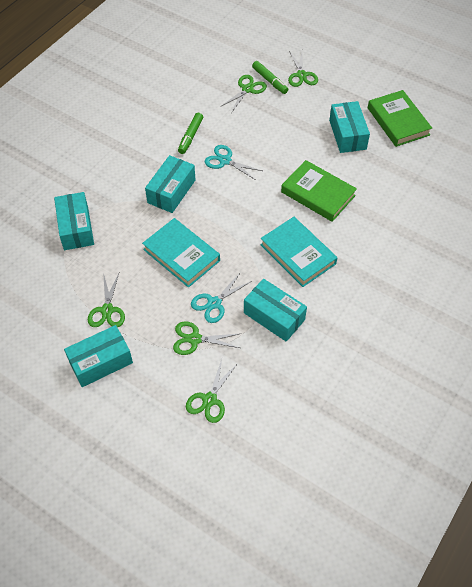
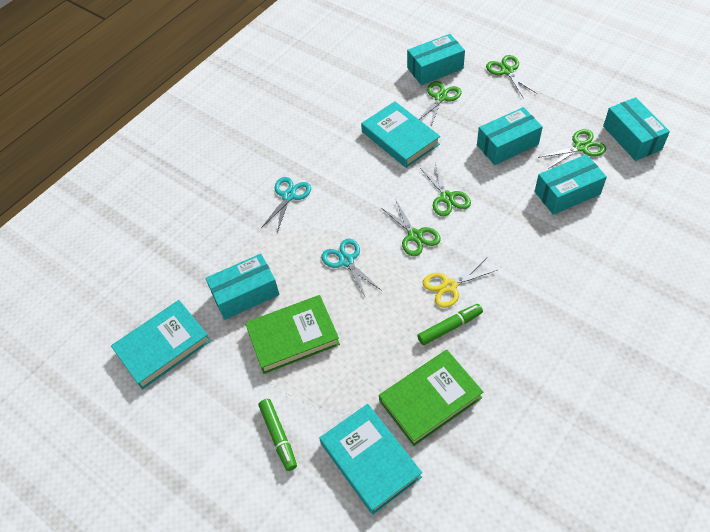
turquoise book: [142,218,220,288] [260,217,337,287] = 2 -> [111,300,211,390] [319,404,422,515] [361,101,440,168] = 3
yellow scissors: none = 0 -> [423,258,497,308] = 1

